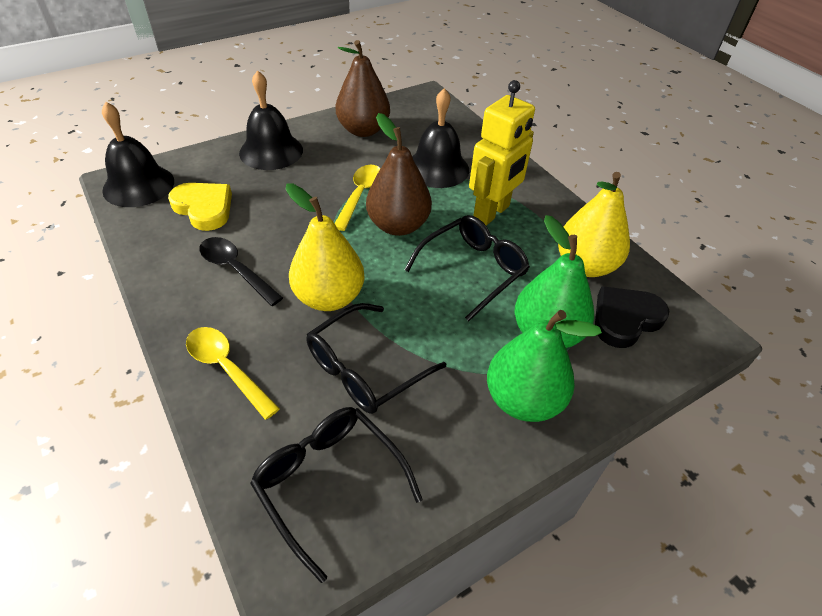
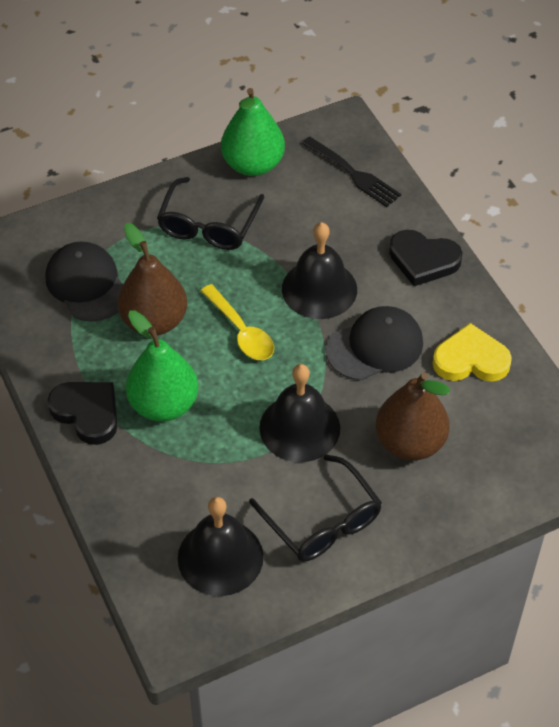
black cap: none = 0 -> [45,242,123,322] [326,306,423,381] = 2
black fork: none = 0 -> [302,137,401,207] = 1
black glasses: [250,407,423,583] [307,303,446,414] [404,215,530,321] = 3 -> [157,177,264,250] [249,454,382,562] = 2
black heart: [595,286,669,348] = 1 -> [48,382,118,445] [389,230,463,286] = 2
black spoon: [199,237,283,306] = 1 -> none = 0
yellow pear: [285,183,365,311] [558,172,630,277] = 2 -> none = 0
yellow robot: [469,80,535,225] = 1 -> none = 0
yellow spoon: [186,327,280,420] [335,165,381,231] = 2 -> [201,284,274,360] = 1

